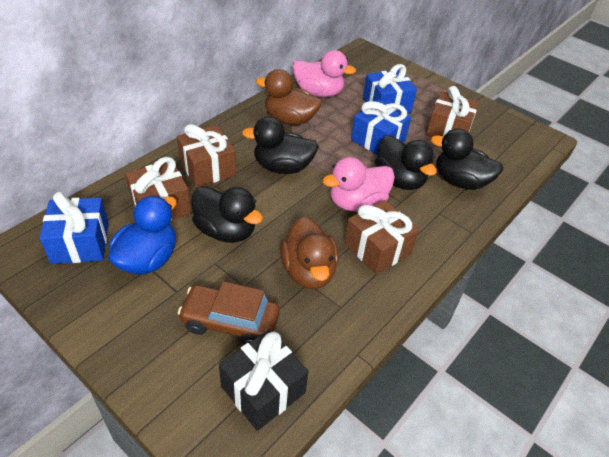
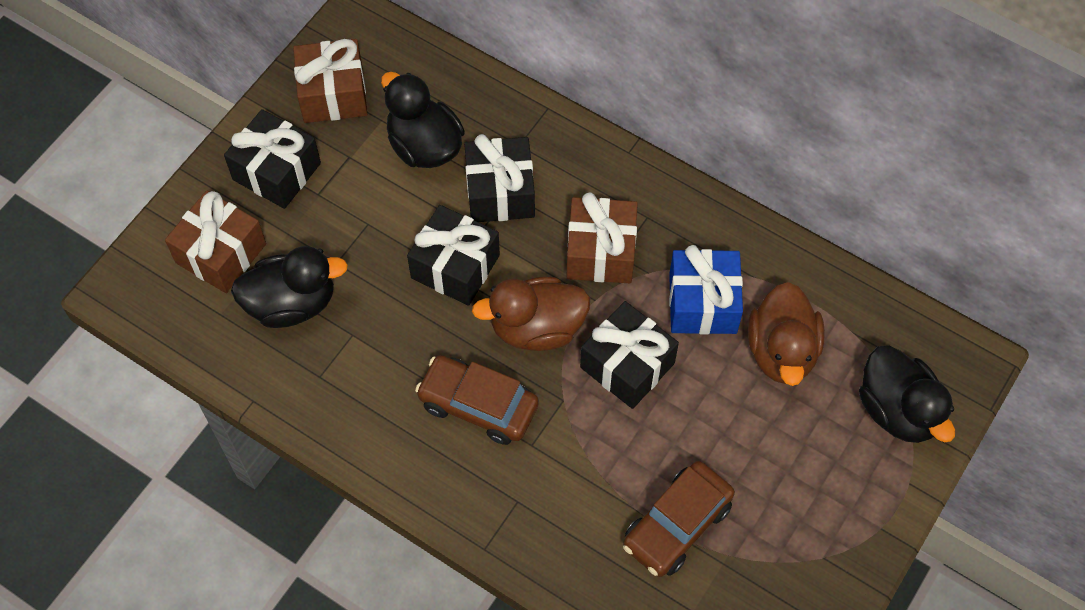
black duck: [191,186,263,243] [242,117,319,174] [375,135,437,190] [431,129,504,190] = 4 -> [231,246,348,328] [381,72,465,168] [859,346,955,443] = 3
black gift: [219,330,308,431] = 1 -> [224,109,321,209] [407,205,500,306] [464,134,535,222] [580,301,679,409] = 4
blue duck: [108,196,177,275] = 1 -> none = 0
blue gift: [40,191,109,264] [351,100,411,154] [363,64,417,113] = 3 -> [669,245,743,334] = 1
brown car: [178,281,280,345] = 1 -> [415,355,539,445] [623,461,735,577] = 2
brown gift: [125,157,191,221] [177,124,236,188] [344,200,419,275] [426,86,479,137] = 4 -> [165,191,266,293] [293,39,367,123] [567,193,638,283] = 3
pink duck: [293,50,356,97] [322,157,395,212] = 2 -> none = 0

